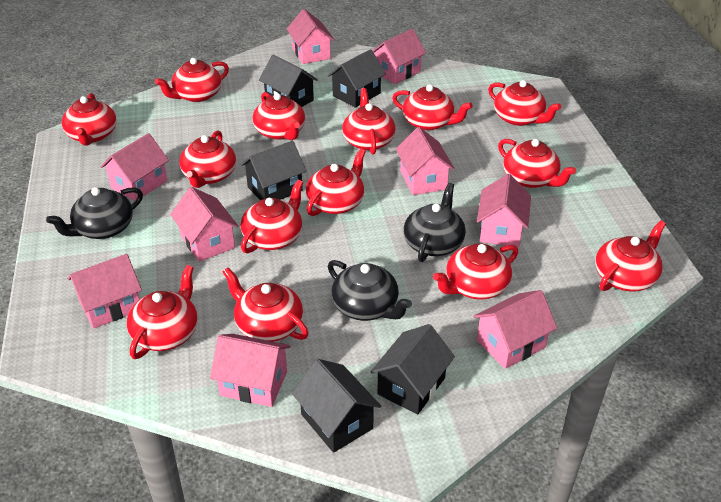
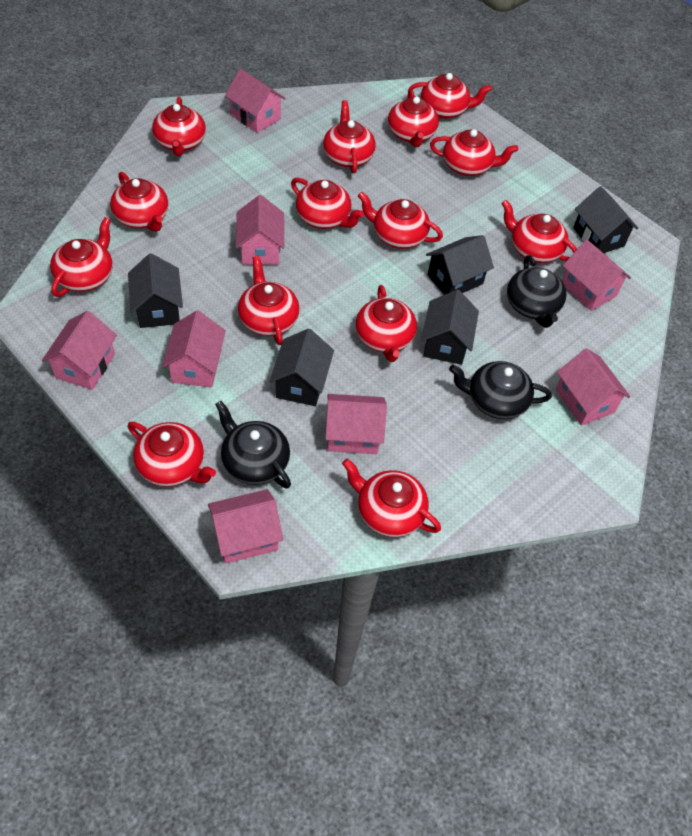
pink house: [68,254,142,329] [100,133,169,201] [170,187,239,262] [210,334,291,407] [287,9,335,64] [372,29,426,84] [396,127,455,195] [473,290,557,369] [477,174,531,247] = 9 -> [42,311,117,390] [162,311,226,388] [208,489,283,564] [225,69,286,133] [236,195,284,265] [325,394,387,454] [556,348,630,426] [562,240,631,311] = 8

